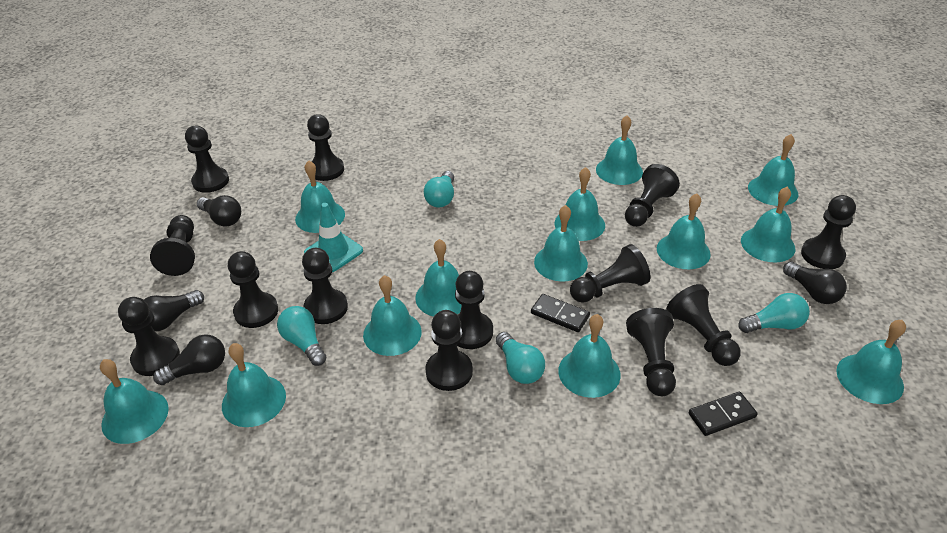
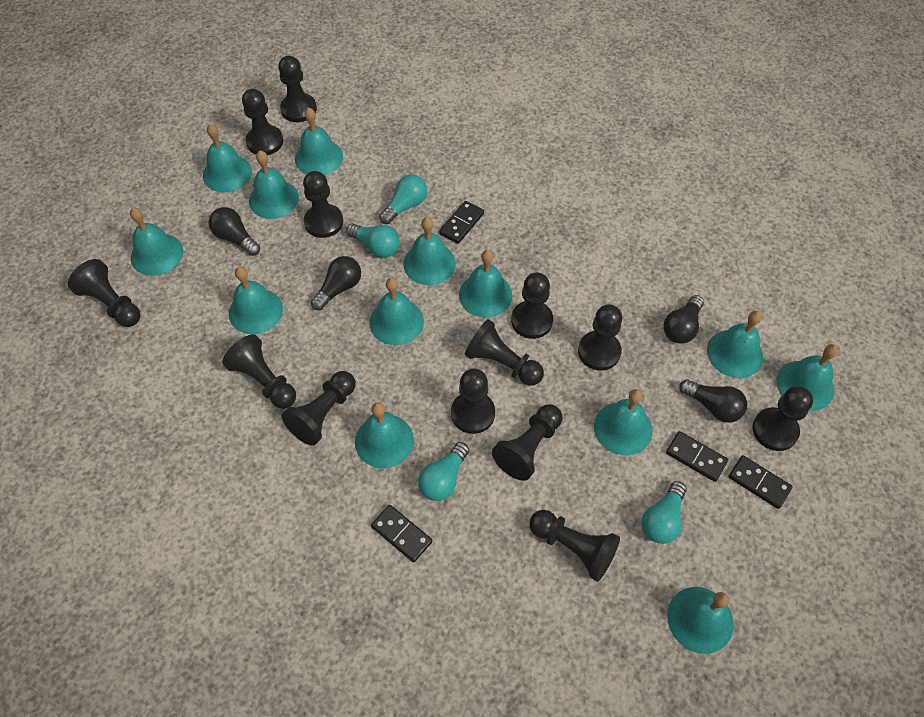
black domino: [531,294,590,332] [689,392,758,436] = 2 -> [371,505,433,562] [439,201,484,244] [666,431,728,482] [729,455,793,509] = 4
turquoise traffic cone: [304,203,363,272] = 1 -> none = 0

